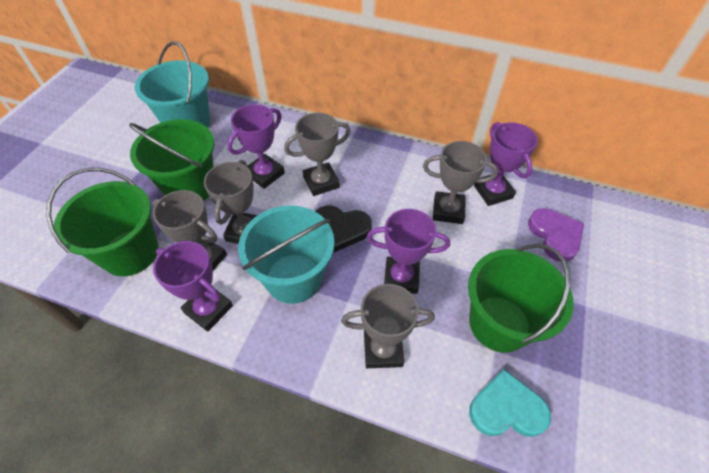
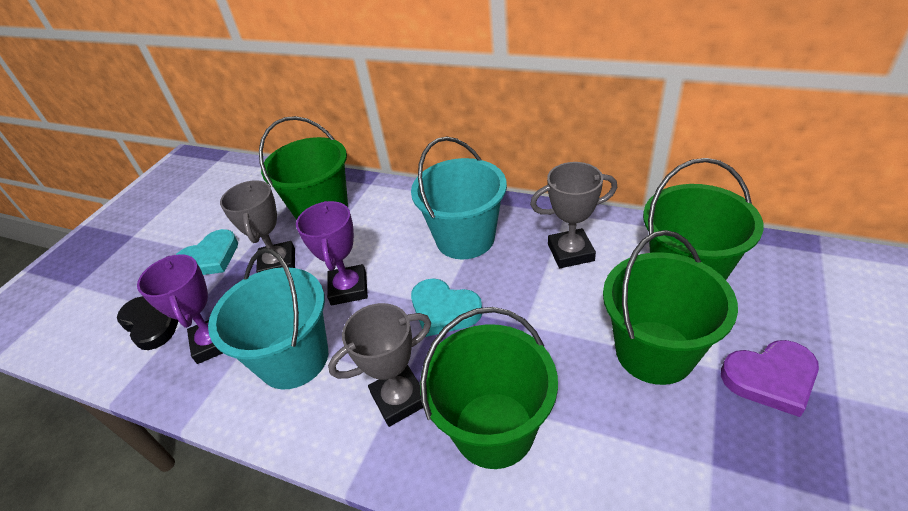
green bucket: [46,168,159,277] [129,119,214,201] [468,244,574,353] = 3 -> [259,116,348,220] [420,307,558,469] [603,230,738,385] [643,158,764,280] = 4
grey trophy: [152,190,227,270] [204,160,258,244] [284,112,351,196] [341,284,435,368] [423,141,498,224] = 5 -> [220,180,295,273] [328,303,431,427] [530,162,617,268] = 3
purple trophy: [153,241,233,331] [227,104,285,189] [367,209,450,294] [474,122,538,206] = 4 -> [137,254,223,364] [296,201,368,305] = 2
turquoise heart: [469,369,551,437] = 1 -> [176,229,238,275] [411,278,482,337] = 2

